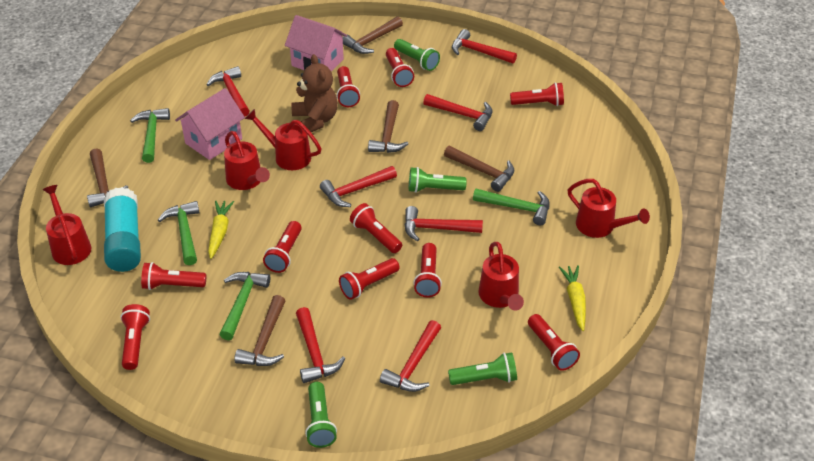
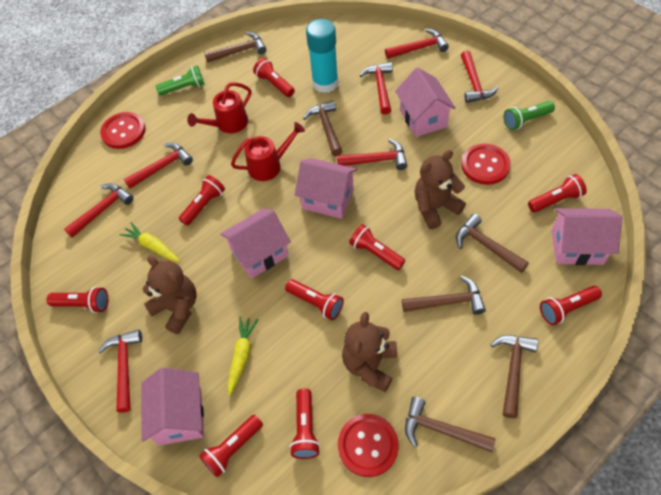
brown hammer: [87,148,128,207] [234,295,286,366] [343,17,403,54] [368,100,408,153] [444,146,514,192] = 5 -> [204,32,267,63] [303,100,343,156] [402,275,486,315] [405,397,495,453] [456,214,529,273] [490,335,538,418] = 6
brown teddy bear: [291,54,338,132] = 1 -> [143,256,197,334] [342,312,397,392] [414,150,466,229] = 3
green flashlight: [305,382,337,448] [394,39,440,71] [409,167,467,193] [448,352,517,385] = 4 -> [155,66,205,95] [504,101,555,130] = 2
green hammer: [130,108,170,163] [158,201,200,265] [219,272,270,340] [473,189,550,226] = 4 -> none = 0
pink house: [175,88,245,160] [285,15,347,72] = 2 -> [141,367,204,446] [221,208,291,279] [295,158,357,219] [395,67,456,137] [551,208,623,265] = 5
red button: none = 0 -> [100,112,146,149] [338,414,399,477] [461,144,511,185] = 3
red flashlight: [120,304,150,370] [141,262,206,290] [263,221,302,273] [337,66,360,107] [339,258,399,300] [350,203,402,253] [386,48,414,87] [413,243,442,297] [510,82,564,106] [528,314,580,371] = 10 -> [47,287,109,313] [179,175,225,226] [199,415,263,478] [253,58,295,97] [285,279,344,320] [290,388,320,459] [349,224,405,270] [528,174,587,213] [540,286,602,325] = 9
red watering can: [42,185,91,265] [224,131,270,190] [245,109,321,170] [478,242,524,311] [568,179,650,238] = 5 -> [187,82,251,133] [231,122,305,181] = 2

